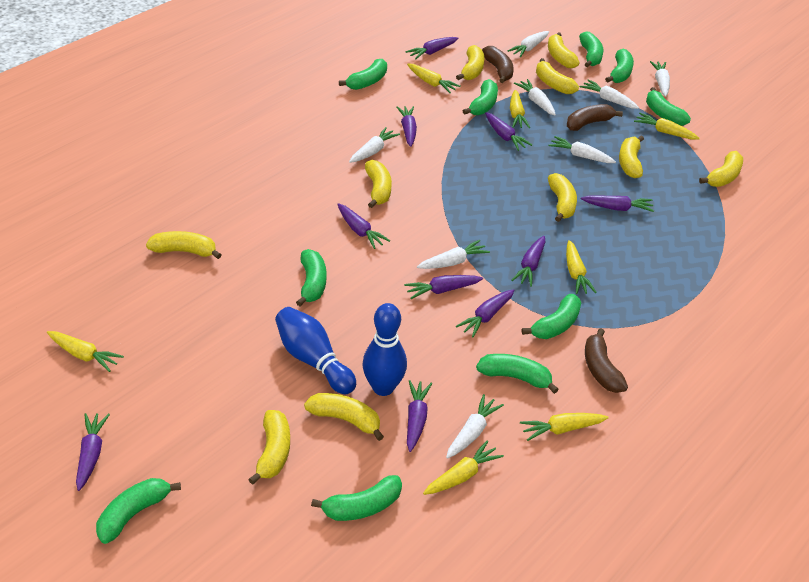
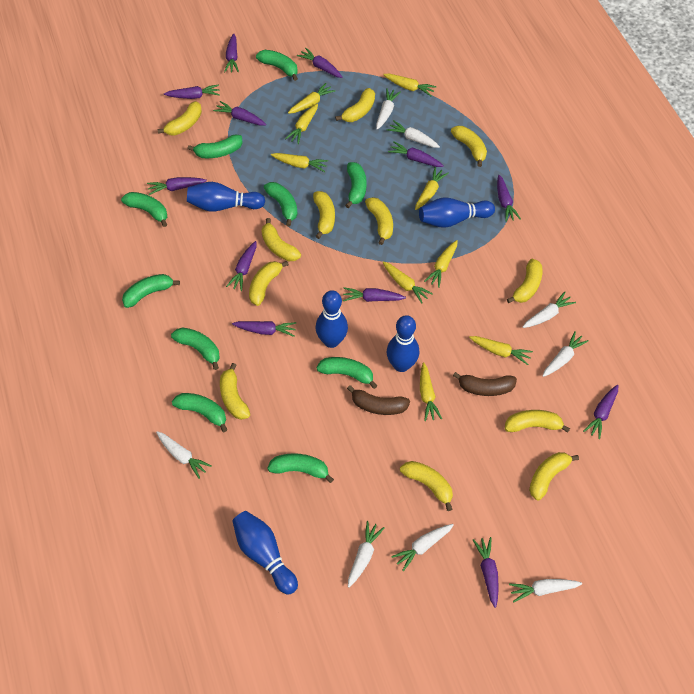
blue bowling pin: [275,307,356,394] [362,303,407,396] = 2 -> [187,182,265,211] [232,511,298,595] [315,290,348,348] [387,315,419,372] [419,198,495,228] = 5
brown banana: [482,46,514,83] [567,104,623,131] [585,328,628,393] = 3 -> [347,385,410,415] [453,372,517,396] = 2
purple carrot: [76,413,110,491] [337,203,390,249] [397,106,417,147] [404,275,483,299] [406,37,458,59] [407,380,432,452] [456,289,515,337] [485,112,532,151] [512,236,545,287] [581,196,654,212] = 10 -> [147,177,207,195] [164,84,220,99] [213,101,266,126] [224,33,239,72] [226,241,257,291] [232,321,296,337] [297,48,343,78] [343,287,406,302] [388,142,444,167] [473,537,499,608] [497,175,521,222] [583,385,619,439] = 12
yellow banana: [146,231,221,259] [248,410,290,485] [304,393,384,441] [365,160,392,208] [456,45,485,80] [536,58,579,94] [548,32,580,68] [548,173,577,222] [619,135,644,178] [699,151,743,187] = 10 -> [157,101,202,136] [220,363,250,420] [249,261,289,306] [261,218,301,261] [313,191,335,239] [335,88,375,122] [365,197,393,245] [400,461,453,511] [451,126,487,167] [505,410,570,433] [507,259,543,303] [529,452,579,501] = 12
yellow carrot: [47,331,124,372] [407,64,461,93] [423,440,504,495] [510,90,530,128] [520,413,608,441] [566,240,597,294] [634,113,700,140] = 7 -> [271,153,328,172] [285,104,318,144] [288,83,336,114] [383,74,437,96] [383,261,433,304] [415,167,449,210] [420,362,442,421] [424,240,458,288] [469,336,533,365] = 9

